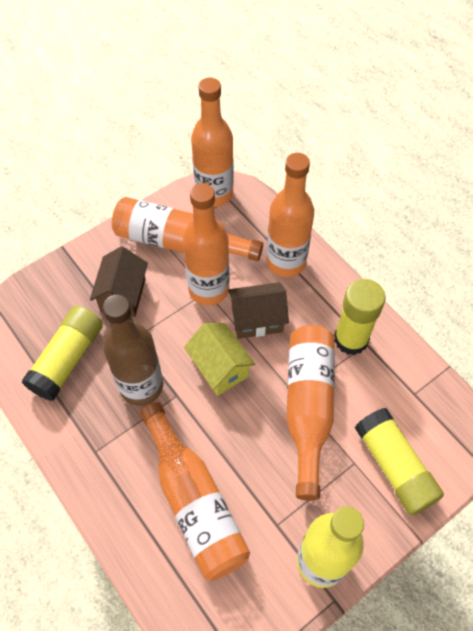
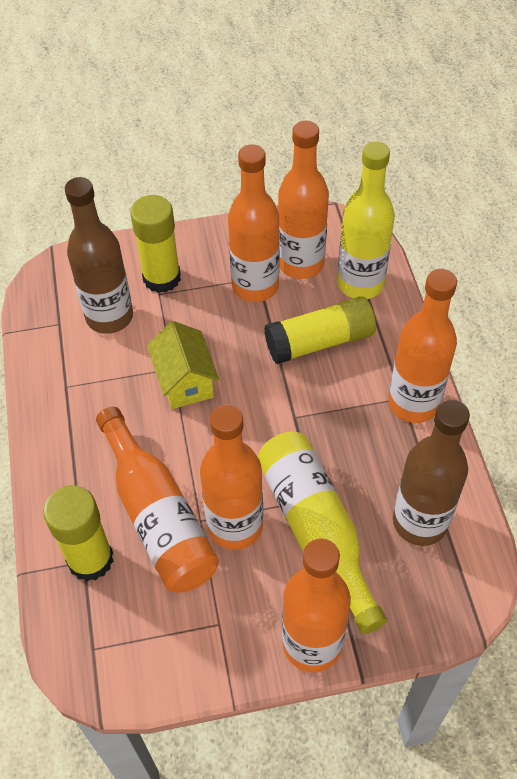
brown bottle: [103,294,163,406] = 1 -> [65,177,133,334] [393,399,470,546] = 2
brown house: [90,246,148,317] [228,282,289,339] = 2 -> none = 0
yellow bottle: [297,506,364,588] = 1 -> [257,432,387,634] [337,141,395,299] = 2

